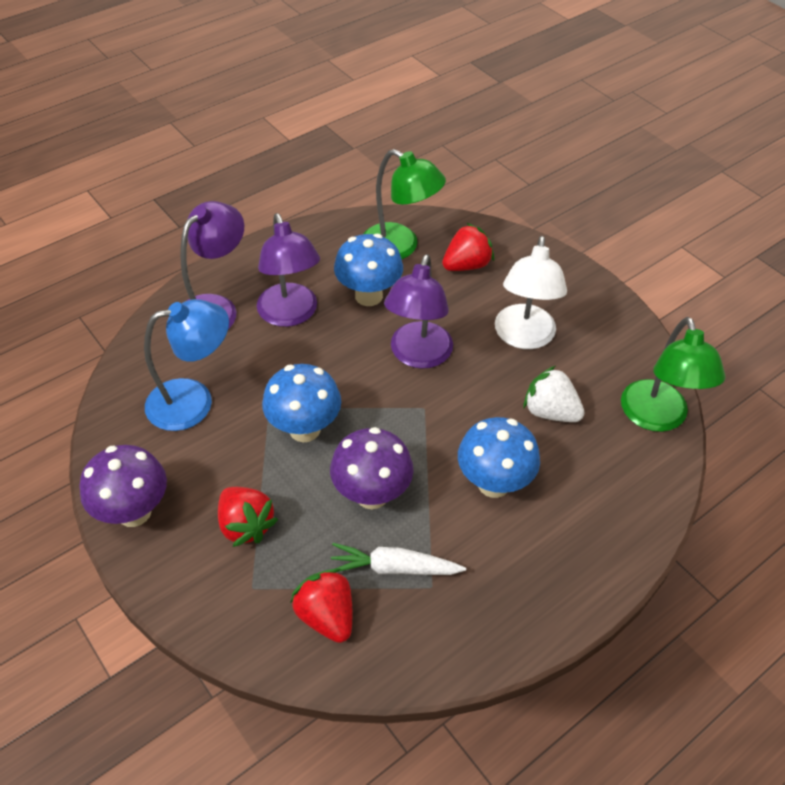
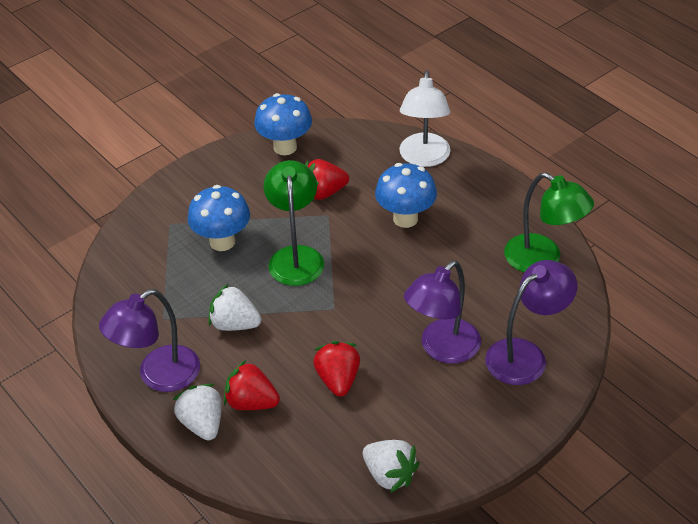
blue lamp: [144,299,229,431] = 1 -> none = 0
purple mushroom: [79,445,167,527] [330,427,414,509] = 2 -> none = 0
white carrot: [331,543,466,575] = 1 -> none = 0
white strawberry: [523,366,584,422] = 1 -> [173,384,222,440] [208,284,261,331] [363,440,420,493] = 3

